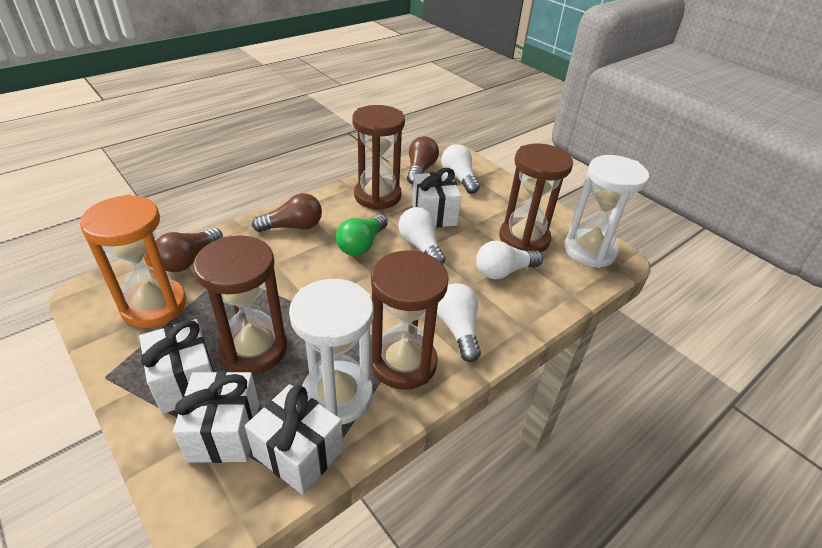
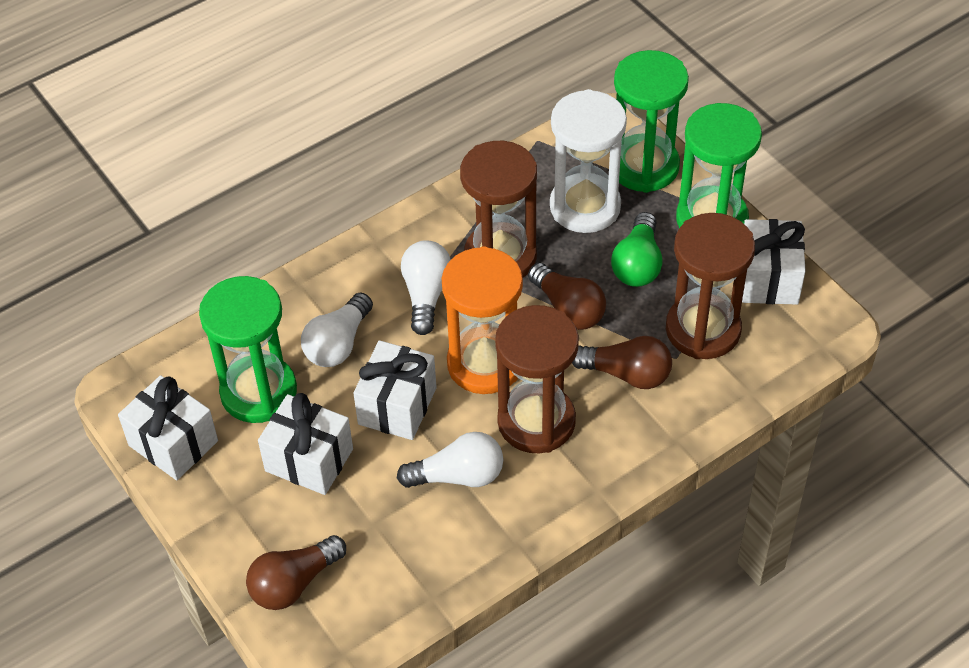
brown hourglass: [193,235,287,374] [352,105,405,210] [371,250,449,390] [499,143,573,252] = 4 -> [460,141,537,278] [495,305,579,453] [666,213,755,359] = 3
green hourglass: none = 0 -> [199,276,297,423] [614,50,689,193] [676,103,762,228] = 3
white hourglass: [289,279,373,425] [564,155,649,268] = 2 -> [550,89,627,233] = 1
white light bulb: [398,207,445,264] [437,283,481,362] [441,144,480,194] [476,241,543,279] = 4 -> [301,293,373,367] [397,432,503,488] [401,240,451,335] = 3

